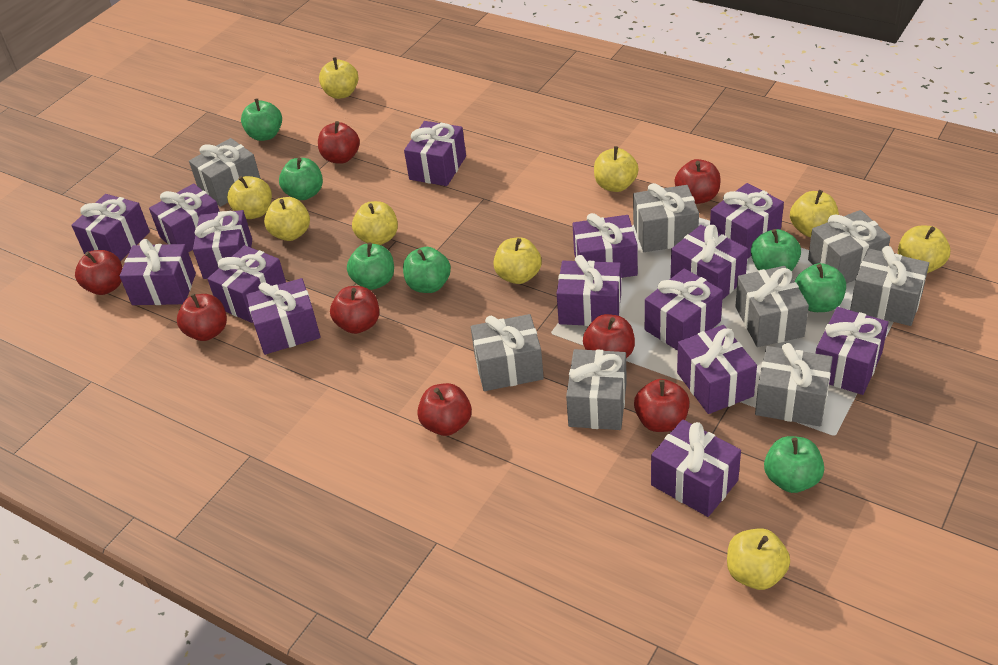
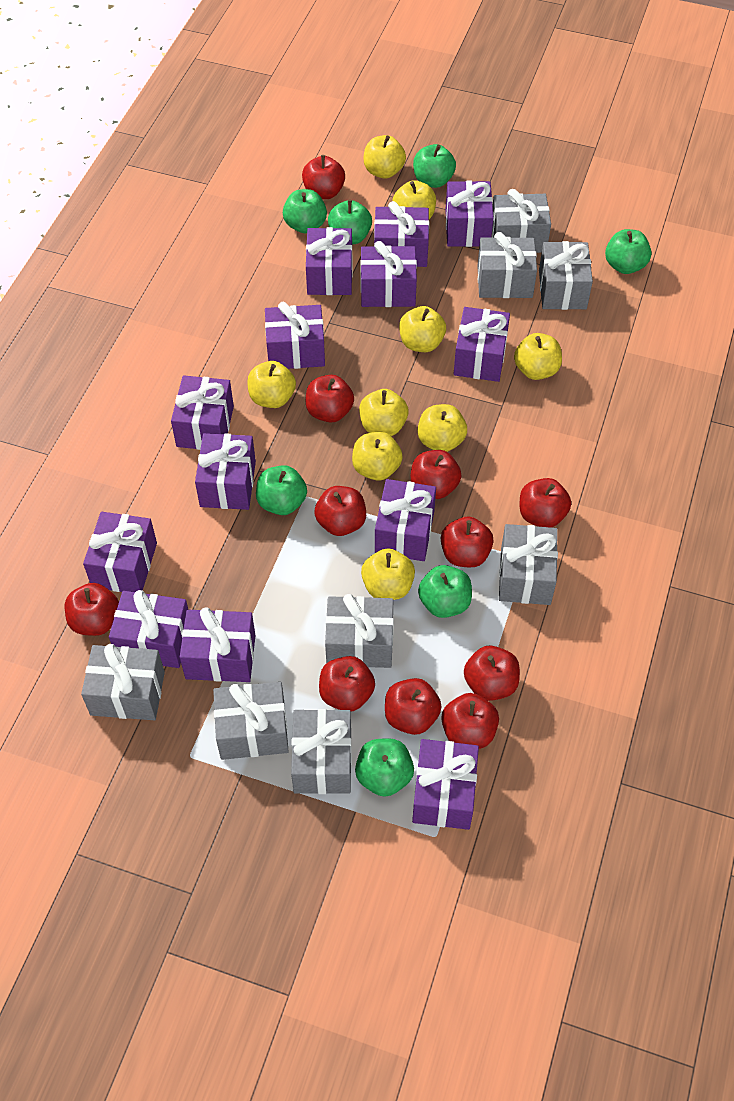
purple gift: [72,194,150,261] [120,239,196,305] [149,184,220,252] [193,210,252,279] [208,245,286,323] [246,278,321,355] [404,121,466,186] [557,255,621,326] [573,213,638,278] [645,268,723,351] [651,420,741,517] [671,225,748,300] [677,325,757,414] [710,183,784,259] [816,307,889,395] = 15 -> [83,512,157,592] [109,590,188,668] [171,375,234,450] [180,607,256,682] [195,433,256,510] [265,302,325,369] [306,227,353,295] [360,241,417,307] [374,201,429,267] [375,479,436,561] [412,739,479,830] [445,181,493,247] [454,307,510,382] = 13
red apple: [75,250,123,295] [177,294,227,341] [318,121,360,164] [330,286,379,334] [417,383,472,436] [583,314,635,358] [634,379,690,432] [675,159,720,204] = 8 -> [65,583,119,636] [302,155,345,199] [305,375,354,423] [314,486,366,536] [319,656,375,711] [385,678,442,735] [411,450,462,499] [441,516,494,567] [441,693,499,749] [464,646,520,701] [520,478,571,528] = 11

